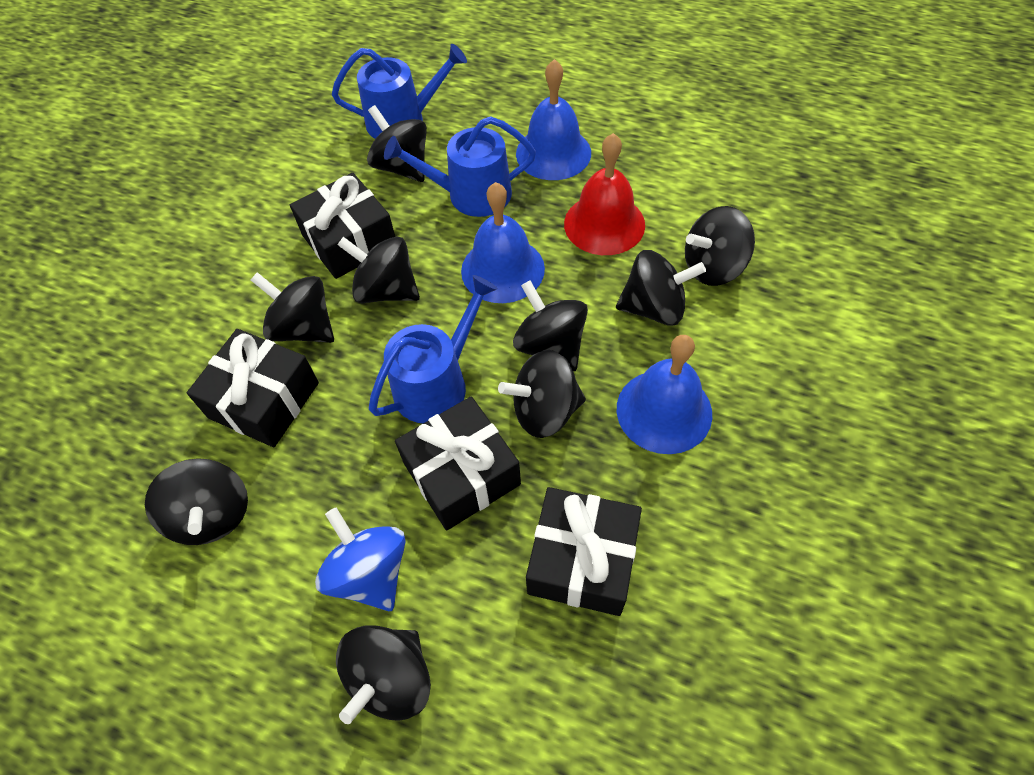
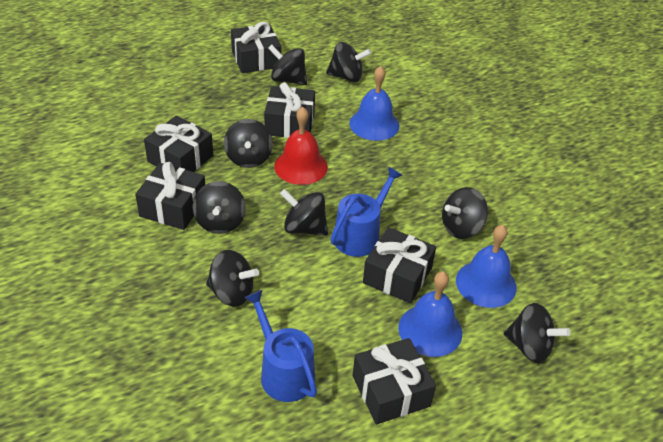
black gift: [187,329,319,447] [290,173,395,279] [395,396,521,530] [526,487,642,616] = 4 -> [135,162,205,230] [144,116,213,172] [231,22,281,73] [264,83,315,138] [352,338,436,425] [363,227,436,303] = 6
black spinning top: [145,458,248,545] [251,272,334,343] [336,625,431,724] [337,237,420,303] [367,105,427,182] [498,350,586,438] [513,280,588,371] [616,250,706,326] [685,206,755,286] = 9 -> [192,181,246,234] [206,250,259,307] [224,119,273,168] [268,44,307,85] [280,189,328,236] [326,42,371,82] [442,187,488,239] [504,303,571,363] = 8
blue spinning top: [315,508,406,611] = 1 -> none = 0
blue watering can: [332,44,467,139] [369,275,498,423] [384,116,536,217] = 3 -> [244,290,317,402] [331,167,403,257] = 2

